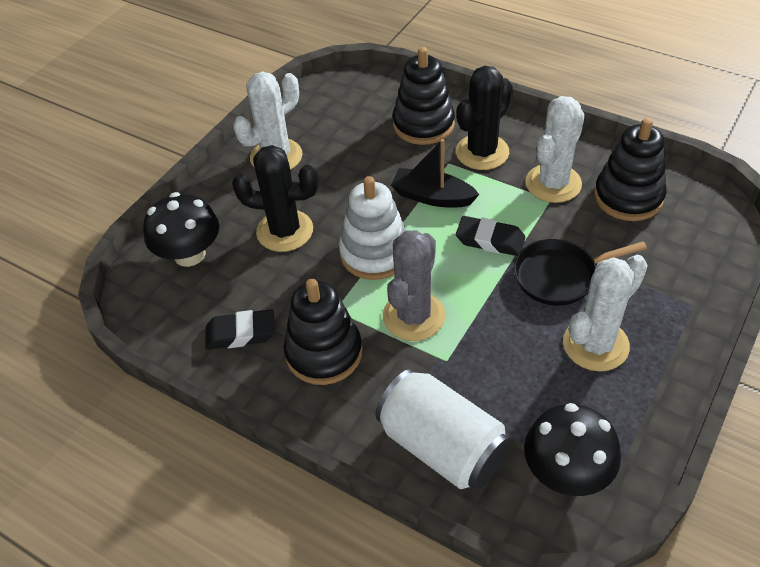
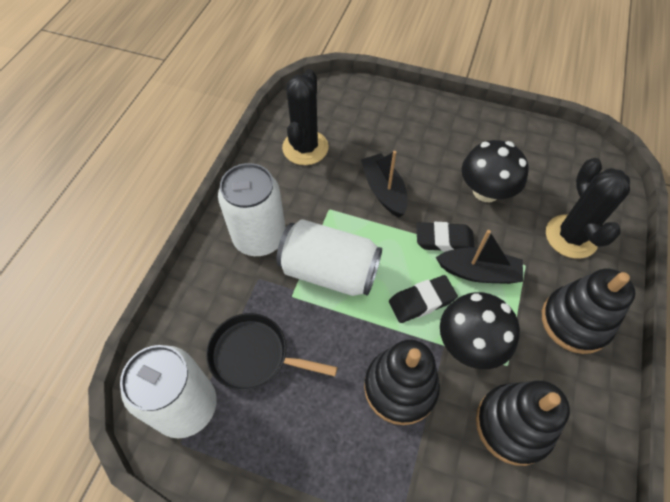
black boat: [391,139,480,207] = 1 -> [361,151,408,217] [436,230,523,284] = 2
grey cactus: [383,230,445,341] = 1 -> none = 0
white cactus: [233,72,303,170] [525,96,585,203] [563,255,648,371] = 3 -> none = 0
white can: [375,369,511,490] = 1 -> [120,345,217,438] [218,163,286,256] [276,219,382,296] = 3
white stacking toy: [339,176,406,280] = 1 -> none = 0

